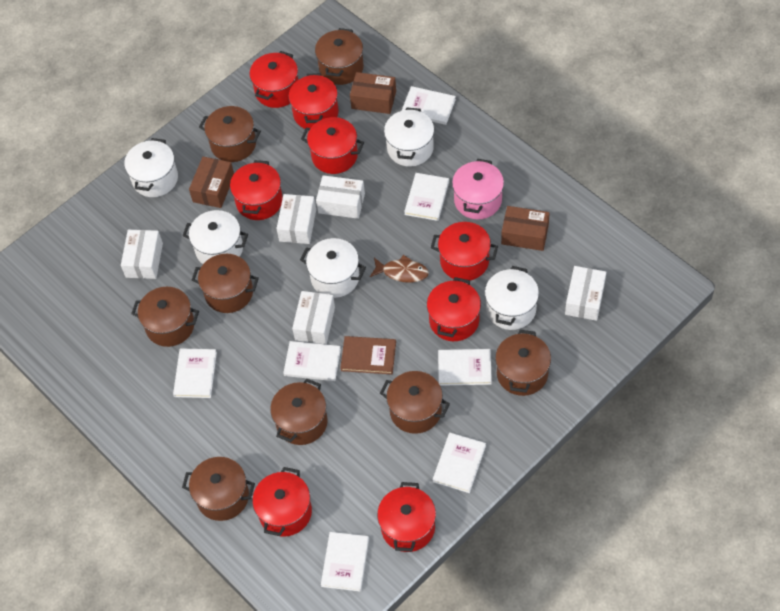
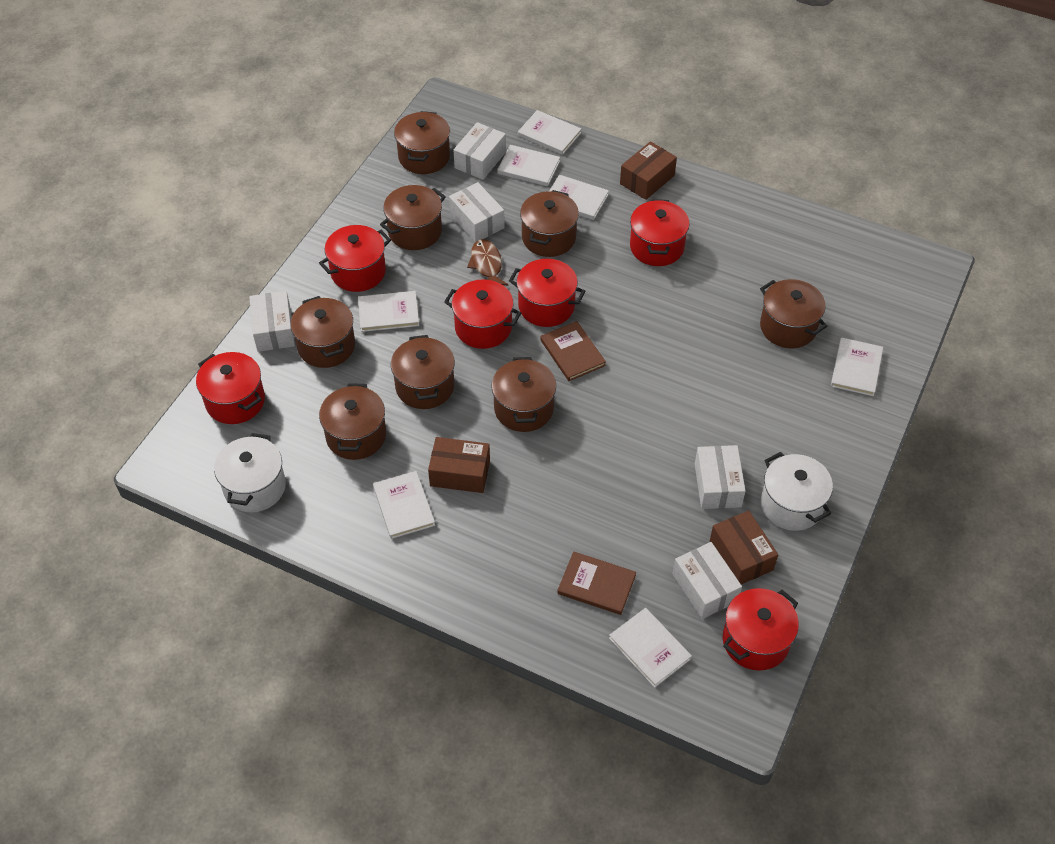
brown book: [340,336,396,374] = 1 -> [540,321,606,381] [557,551,636,615] = 2
pink pot: [452,159,504,219] = 1 -> none = 0
red pot: [230,160,283,220] [250,51,298,108] [252,467,312,537] [289,73,339,129] [301,117,364,174] [377,482,436,552] [427,277,481,341] [431,222,498,280] = 8 -> [196,352,265,424] [319,225,391,292] [444,279,521,349] [509,259,585,327] [630,199,690,266] [723,588,799,671] = 6
white pot: [124,138,178,197] [182,210,248,264] [300,238,366,298] [384,108,434,166] [485,266,539,330] = 5 -> [214,433,286,512] [761,452,833,531] = 2

